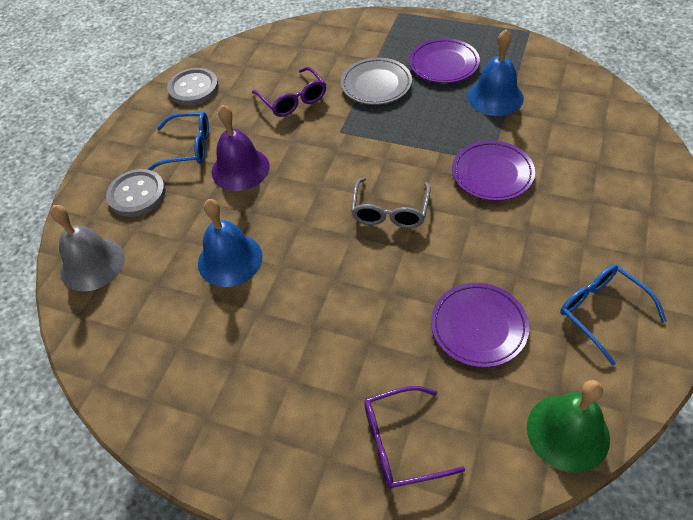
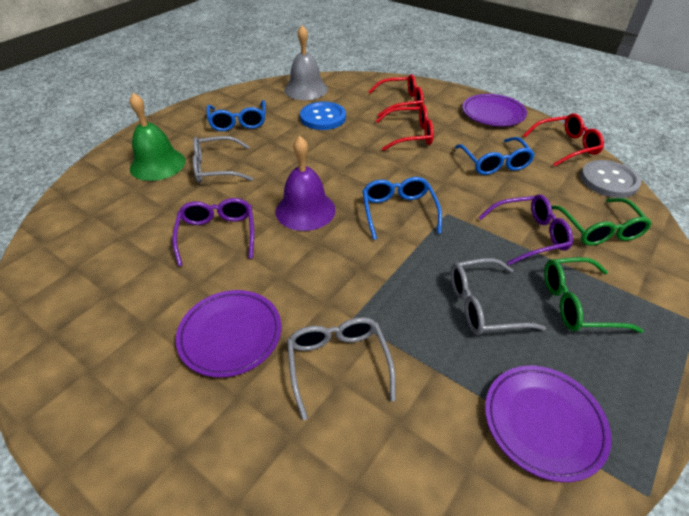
blue bell: [198,199,263,287] [468,29,524,116] = 2 -> none = 0
blue button: none = 0 -> [300,102,346,130] = 1
blue glasses: [147,112,209,170] [560,264,667,366] = 2 -> [207,100,266,131] [362,177,442,240] [455,137,535,175] = 3
green glasses: none = 0 -> [544,257,644,333] [551,198,652,245] = 2
grey button: [106,169,166,217] [167,68,219,106] = 2 -> [581,160,641,198] = 1
grey glasses: [351,177,431,228] = 1 -> [193,136,253,183] [287,317,396,420] [451,258,546,335] = 3
grey plate: [341,57,412,105] = 1 -> none = 0
red glasses: none = 0 -> [368,74,424,117] [376,104,433,151] [523,113,604,166] = 3

